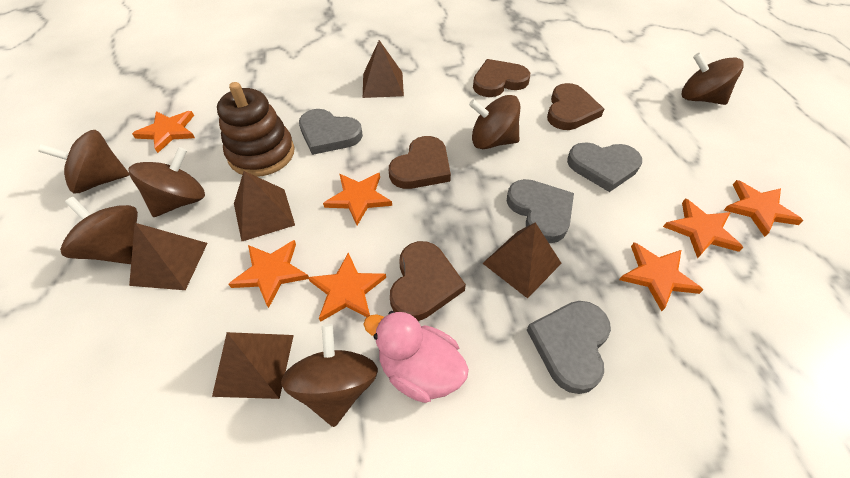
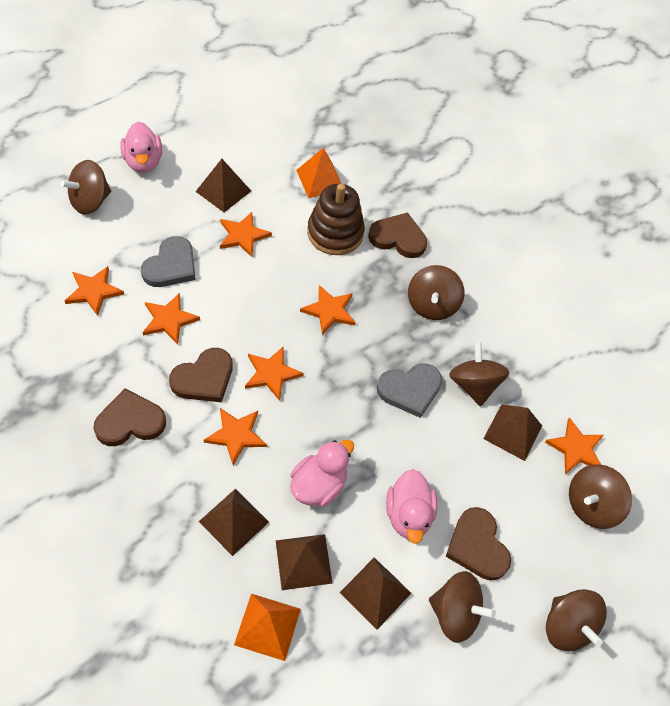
grey heart: [299,109,363,155] [507,179,574,243] [527,301,611,394] [567,142,642,192] = 4 -> [141,236,196,287] [377,363,442,418] = 2
orange pyramid: none = 0 -> [234,594,301,661] [296,147,342,198] = 2
pink duck: [363,311,469,403] = 1 -> [120,122,162,173] [290,439,354,507] [386,469,438,544] = 3

